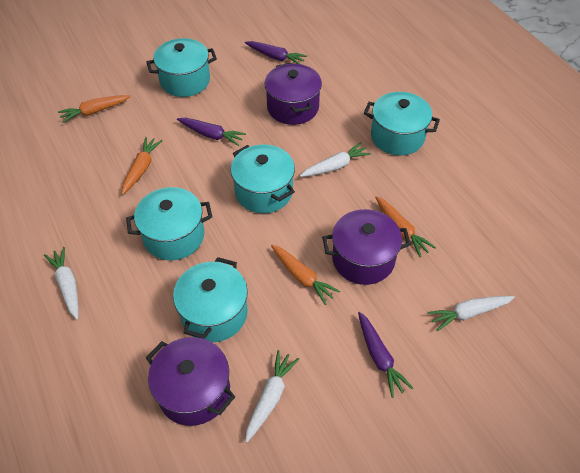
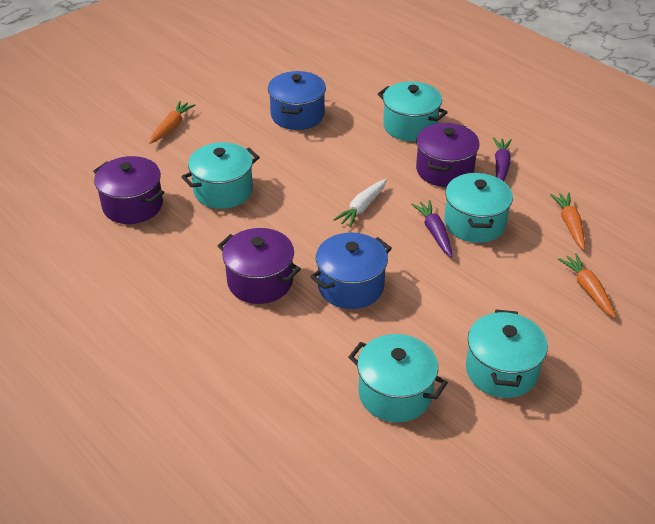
blue pot: none = 0 -> [268,71,326,130] [310,233,392,309] = 2
orange carrot: [58,95,130,123] [122,137,162,195] [271,245,340,305] [375,196,436,257] = 4 -> [149,101,195,144] [550,193,585,250] [558,253,616,318] = 3
purple carrot: [177,118,246,146] [245,41,307,64] [358,312,413,398] = 3 -> [411,200,453,258] [493,137,512,181] = 2
white carrot: [44,247,78,319] [245,350,299,443] [300,142,371,177] [427,296,515,331] = 4 -> [333,179,387,228] = 1

